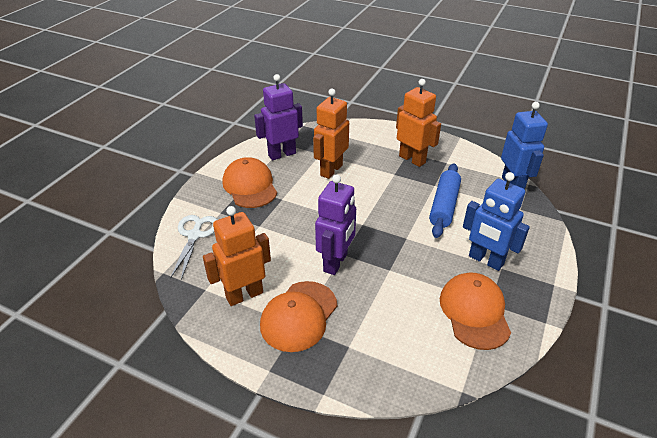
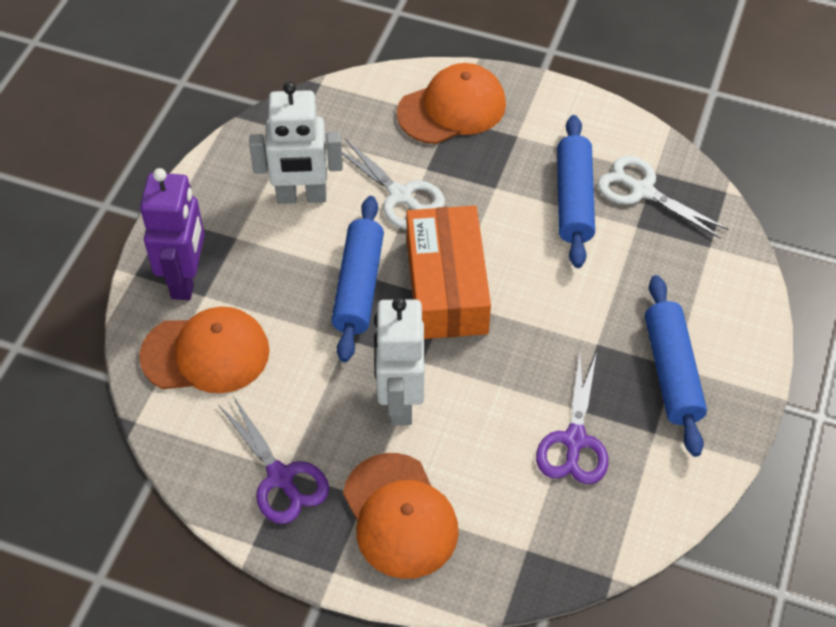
blue robot: [463,172,530,271] [501,102,548,189] = 2 -> none = 0
blue rolling pin: [429,163,461,238] = 1 -> [331,196,384,362] [557,115,595,268] [645,275,707,457] = 3
orange box: none = 0 -> [406,206,491,339] = 1
orange robot: [203,206,271,306] [313,89,349,179] [396,79,441,167] = 3 -> none = 0
purple robot: [254,74,303,160] [315,174,356,275] = 2 -> [140,168,205,300] = 1
purple scissors: none = 0 -> [219,396,329,524] [536,352,608,485] = 2
white robot: none = 0 -> [249,81,343,204] [374,297,424,425] = 2
white scissors: [170,215,217,280] = 1 -> [342,137,445,229] [597,156,729,239] = 2

